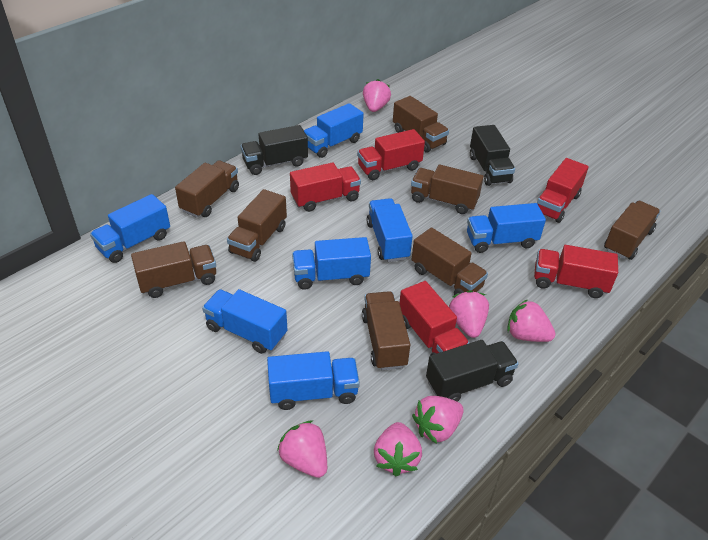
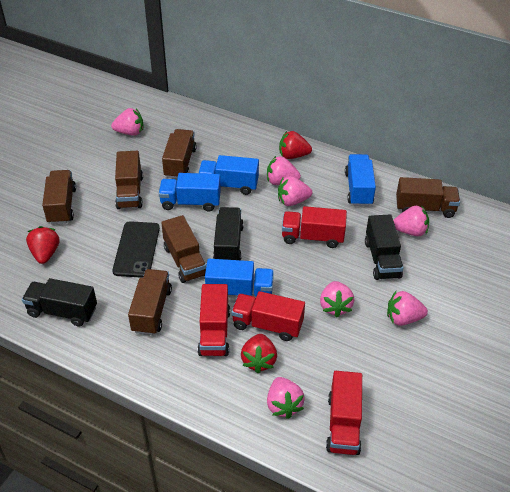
black phone: none = 0 -> [112,221,160,278] = 1
blue truck: [90,194,170,263] [202,289,287,354] [267,351,360,410] [292,237,371,290] [304,103,364,158] [367,198,413,262] [467,203,546,253] = 7 -> [159,173,221,212] [198,155,259,195] [205,259,274,296] [345,154,376,206] = 4
brown truck: [131,241,216,298] [175,160,239,218] [227,189,287,262] [362,291,410,370] [393,96,449,152] [411,164,483,214] [411,227,488,295] [604,201,660,260] = 8 -> [42,170,76,224] [115,151,143,209] [128,269,172,335] [161,215,206,283] [162,129,197,179] [396,177,460,218] = 6
pink strawberry: [277,420,327,478] [363,79,391,112] [374,422,422,476] [412,396,464,444] [449,290,489,338] [507,299,555,342] = 6 -> [111,108,143,136] [267,156,301,185] [267,377,305,419] [278,176,312,206] [320,281,354,317] [387,291,428,326] [393,205,429,236] = 7
red strawberry: none = 0 -> [26,226,59,264] [241,334,277,373] [279,131,312,159] = 3
red truck: [290,162,361,212] [357,129,425,180] [399,281,470,356] [534,245,618,298] [537,158,589,223] = 5 -> [198,284,230,356] [231,291,305,341] [282,206,347,248] [326,371,362,455] = 4

